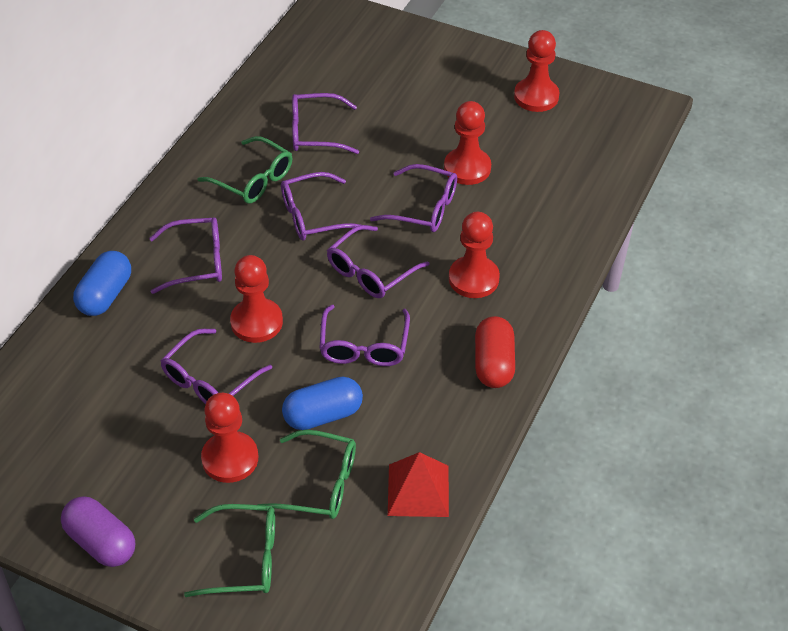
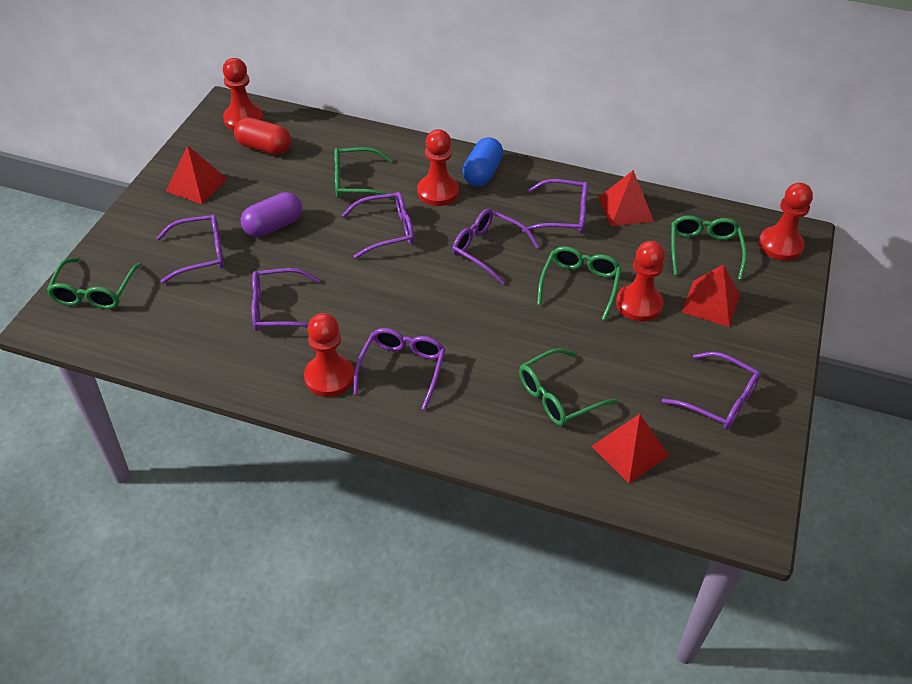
blue capsule: [73,251,131,316] [282,376,363,430] = 2 -> [462,137,503,186] = 1
green glasses: [184,504,275,597] [197,136,292,204] [257,430,356,519] = 3 -> [46,258,141,309] [334,147,395,200] [519,348,618,426] [537,246,622,321] [671,215,747,280] = 5
red pyramid: [388,452,449,517] = 1 -> [166,145,227,204] [592,414,669,483] [598,170,654,226] [682,265,740,327] = 4

